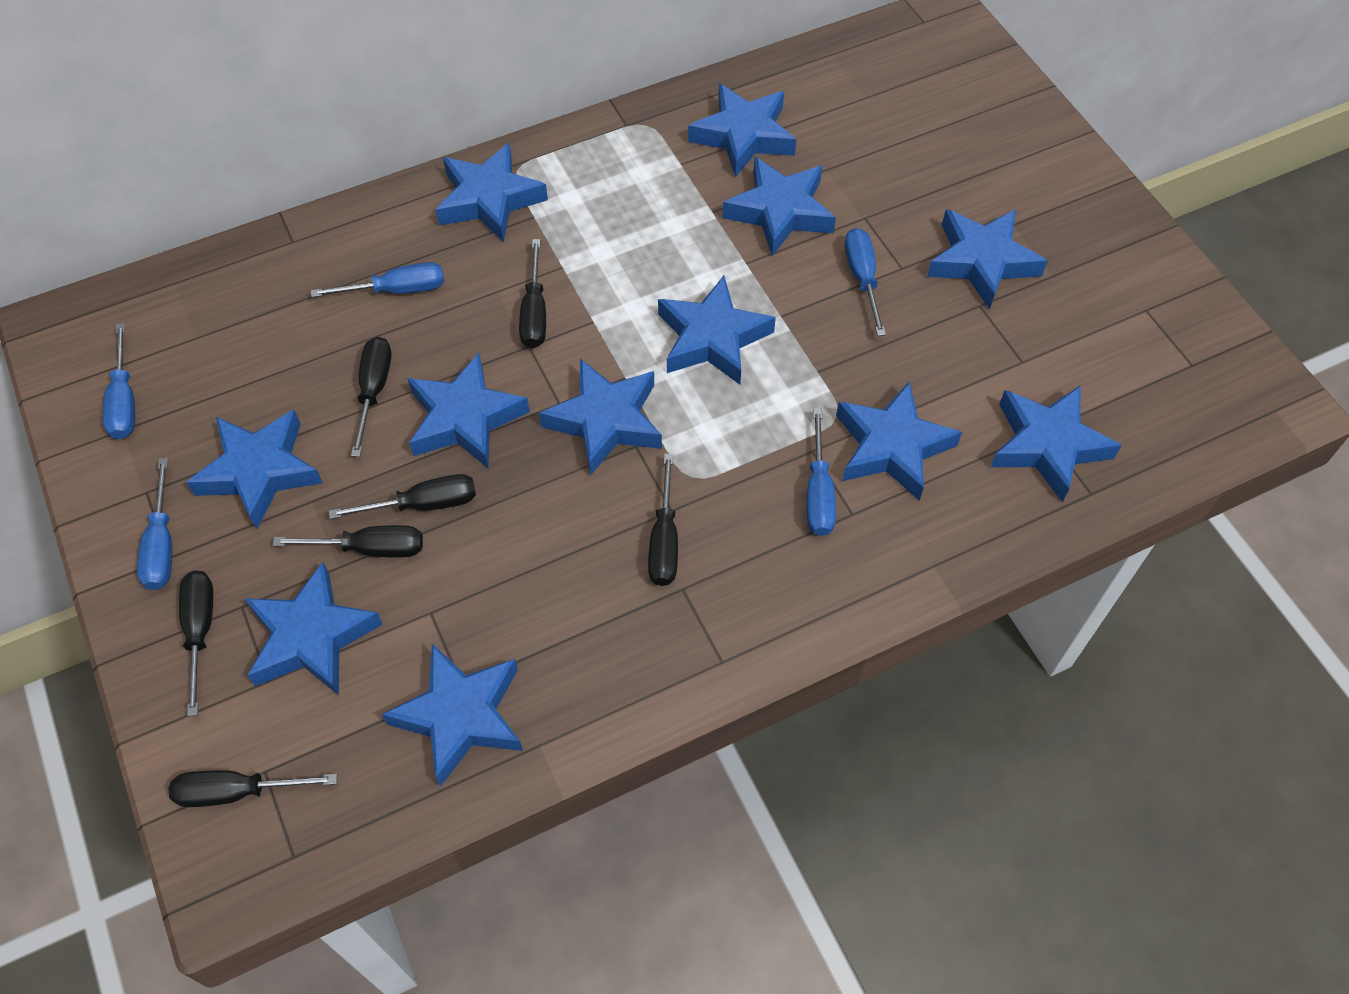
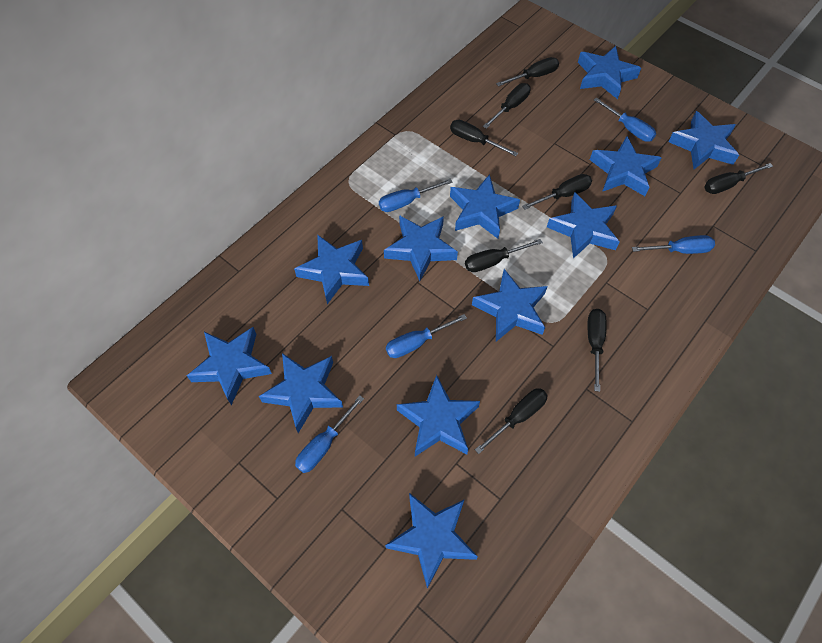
black screwdriver: [169,770,337,807] [179,570,213,716] [273,525,423,557] [329,474,476,519] [351,337,392,457] [519,239,546,348] [648,454,678,586] = 7 -> [450,120,518,156] [465,239,543,272] [475,388,548,454] [483,83,531,129] [496,57,559,87] [522,174,592,210] [588,309,606,392] [704,163,773,194] = 8

